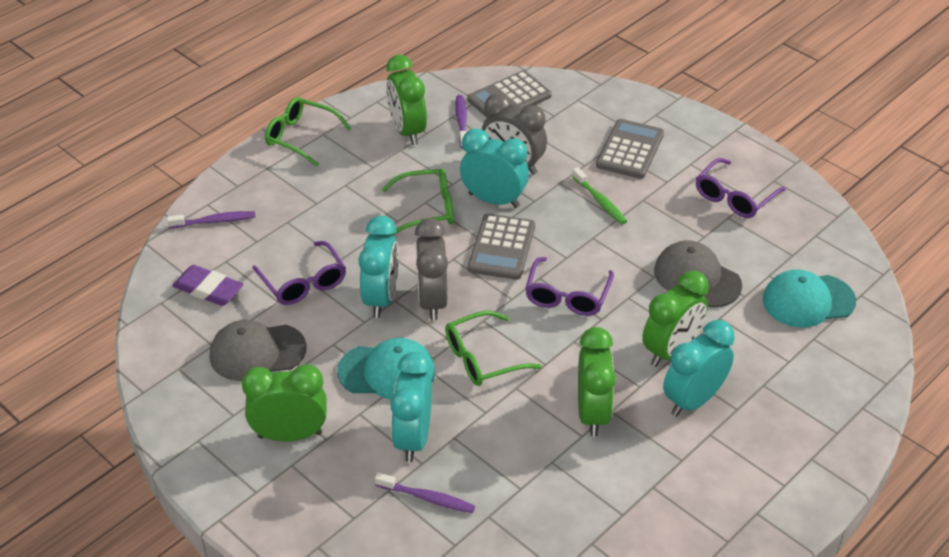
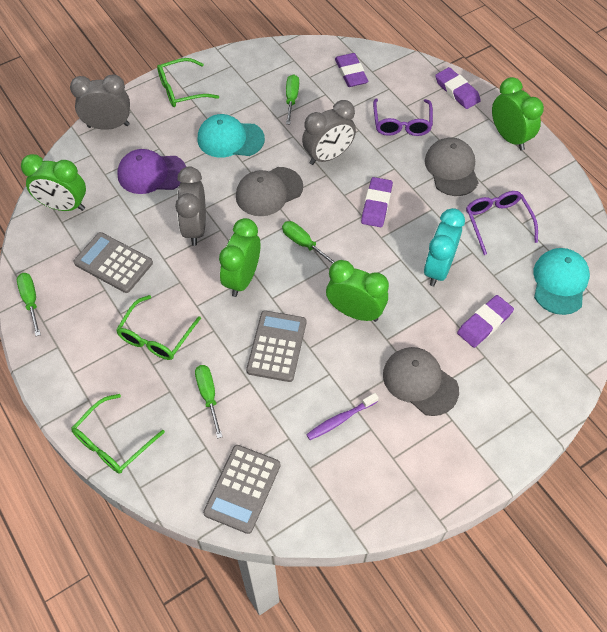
green screwdriver: none = 0 -> [17,273,41,336] [195,365,223,438] [282,221,336,264] [286,74,299,124] = 4
green toothbrush: [572,167,627,225] = 1 -> none = 0
grey cap: [210,320,307,381] [654,240,742,307] = 2 -> [236,167,303,216] [383,347,459,416] [425,137,479,196] = 3
grey clock: [415,218,448,320] [482,93,547,175] = 2 -> [70,74,130,130] [175,167,206,246] [302,100,356,165] = 3
purple cap: none = 0 -> [117,149,186,194] = 1
purple eraser: [172,265,244,306] = 1 -> [335,53,368,87] [361,177,393,227] [435,67,481,109] [457,295,514,348] = 4
purple glasses: [252,241,346,305] [525,257,614,316] [696,158,786,218] = 3 -> [373,99,433,136] [466,191,538,255] = 2
purple toothbrush: [167,211,255,228] [375,472,475,513] [455,95,467,148] = 3 -> [306,393,379,440] = 1
turquoise clock: [359,216,399,318] [390,351,432,462] [460,128,529,208] [663,320,735,416] = 4 -> [424,208,465,286] = 1

